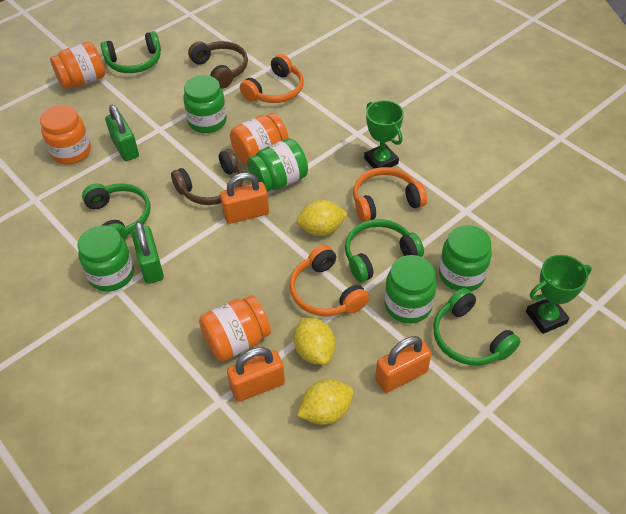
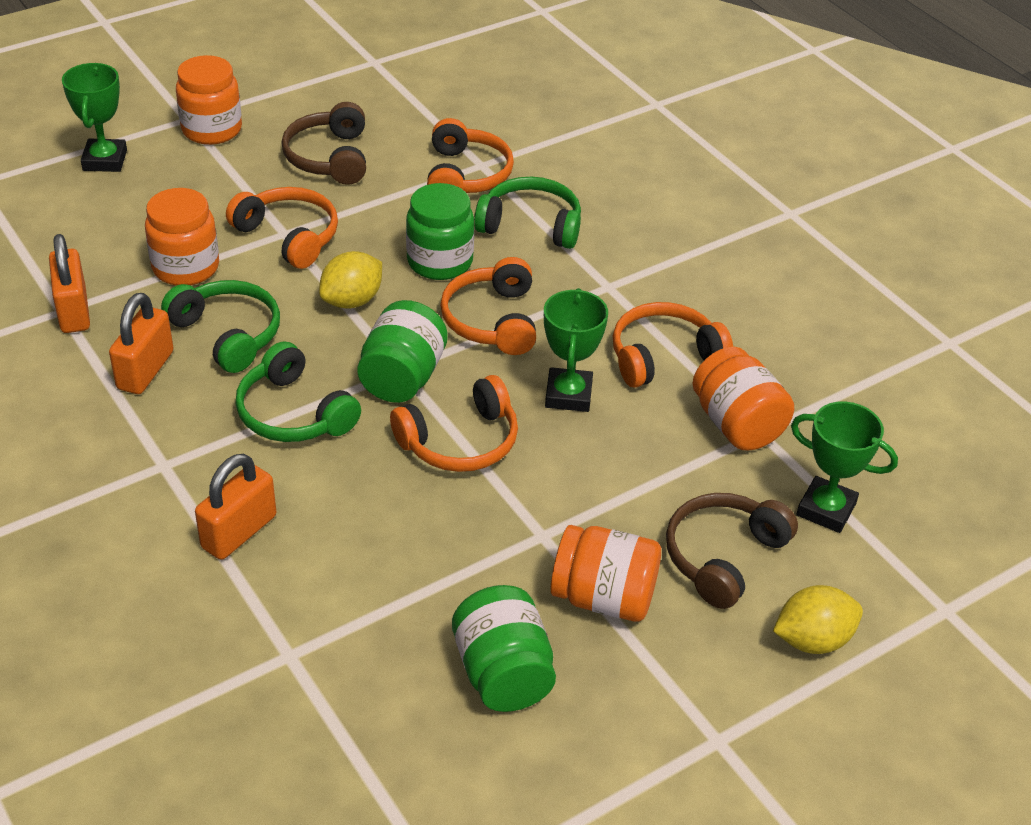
green headphones: [82,183,151,241] [100,31,161,73] [345,219,424,282] [433,288,521,365] = 4 -> [161,280,280,373] [236,341,361,442] [474,177,581,249] = 3
green jar: [78,225,134,292] [183,75,227,133] [247,138,308,192] [384,255,437,323] [439,225,492,291] = 5 -> [357,300,448,403] [406,183,474,280] [452,585,556,712] = 3
green padlock: [105,105,139,161] [132,221,164,284] = 2 -> none = 0
green trophy: [364,100,404,169] [526,255,592,334] = 2 -> [62,63,127,172] [544,288,608,412] [791,402,898,533] = 3
orange headphones: [240,54,304,103] [289,245,369,316] [353,167,427,222] = 3 -> [226,187,338,269] [390,375,518,472] [427,118,514,193] [440,257,536,355] [613,302,733,388] = 5
yellow lemon: [294,317,335,365] [296,200,348,236] [297,379,353,425] = 3 -> [319,251,382,309] [773,585,863,654] = 2

